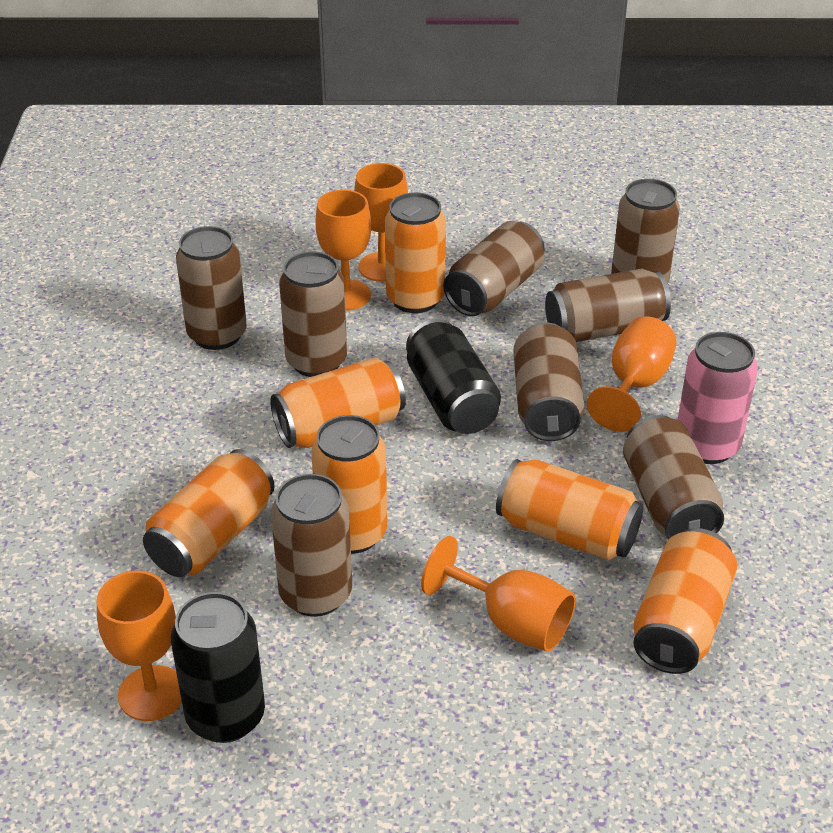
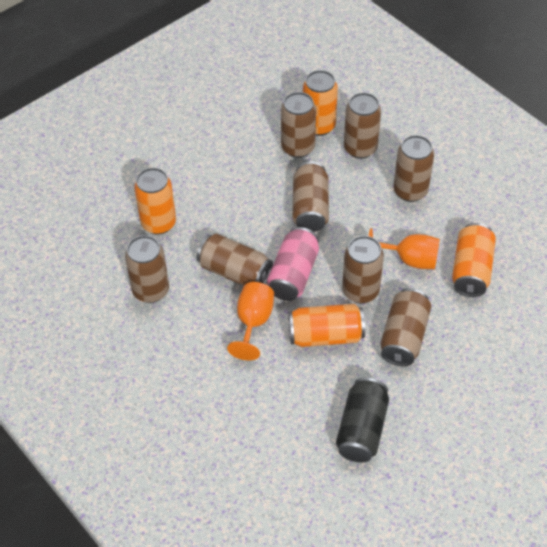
black can: [171,592,265,743] [406,319,501,434] = 2 -> [336,377,389,462] = 1
orange can: [143,449,275,577] [270,357,406,448] [311,415,387,554] [385,192,446,313] [496,459,643,560] [633,528,737,674] = 6 -> [134,168,176,235] [288,304,365,347] [303,70,338,136] [452,223,496,297] = 4
orange goblet: [97,571,182,721] [316,190,371,311] [354,163,408,282] [421,536,576,652] [587,316,677,432] = 5 -> [227,282,274,360] [368,228,440,269] = 2

